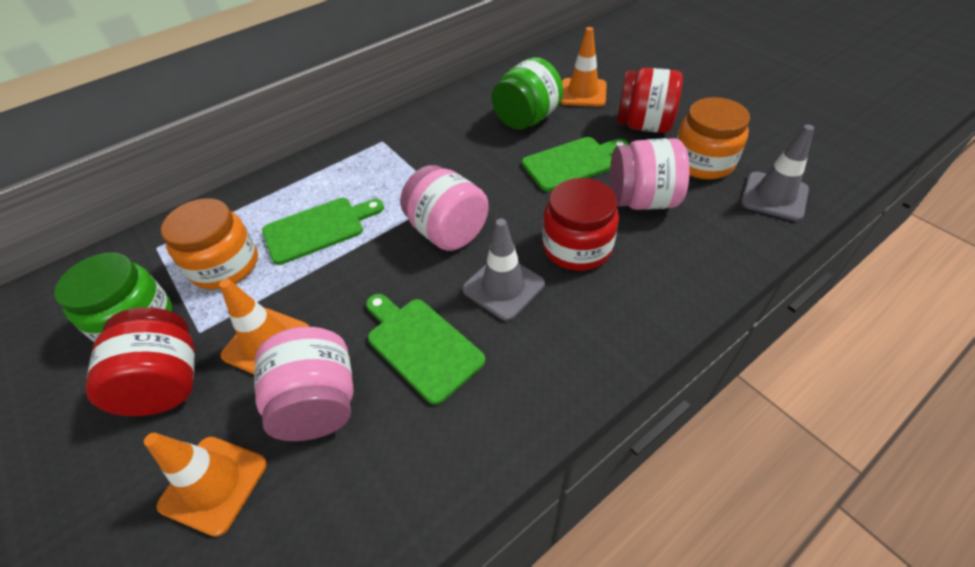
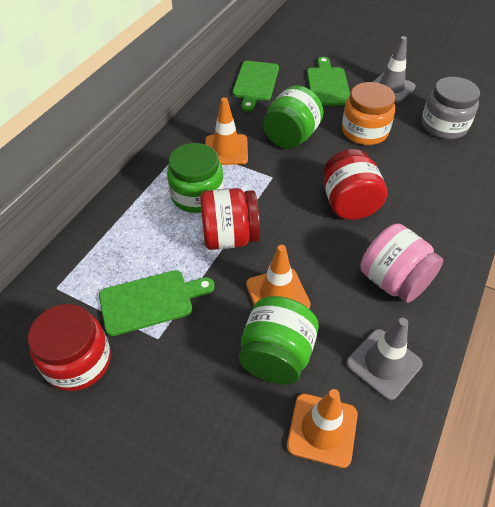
green jar: [54,253,172,342] [492,57,563,130] = 2 -> [167,143,224,213] [239,296,319,385] [263,85,324,149] = 3
grey jar: none = 0 -> [422,77,480,139] = 1
orange jar: [161,198,258,290] [676,97,750,180] = 2 -> [342,82,395,145] = 1
pink jar: [254,327,353,441] [400,165,489,251] [610,138,690,210] = 3 -> [361,224,443,303] = 1

